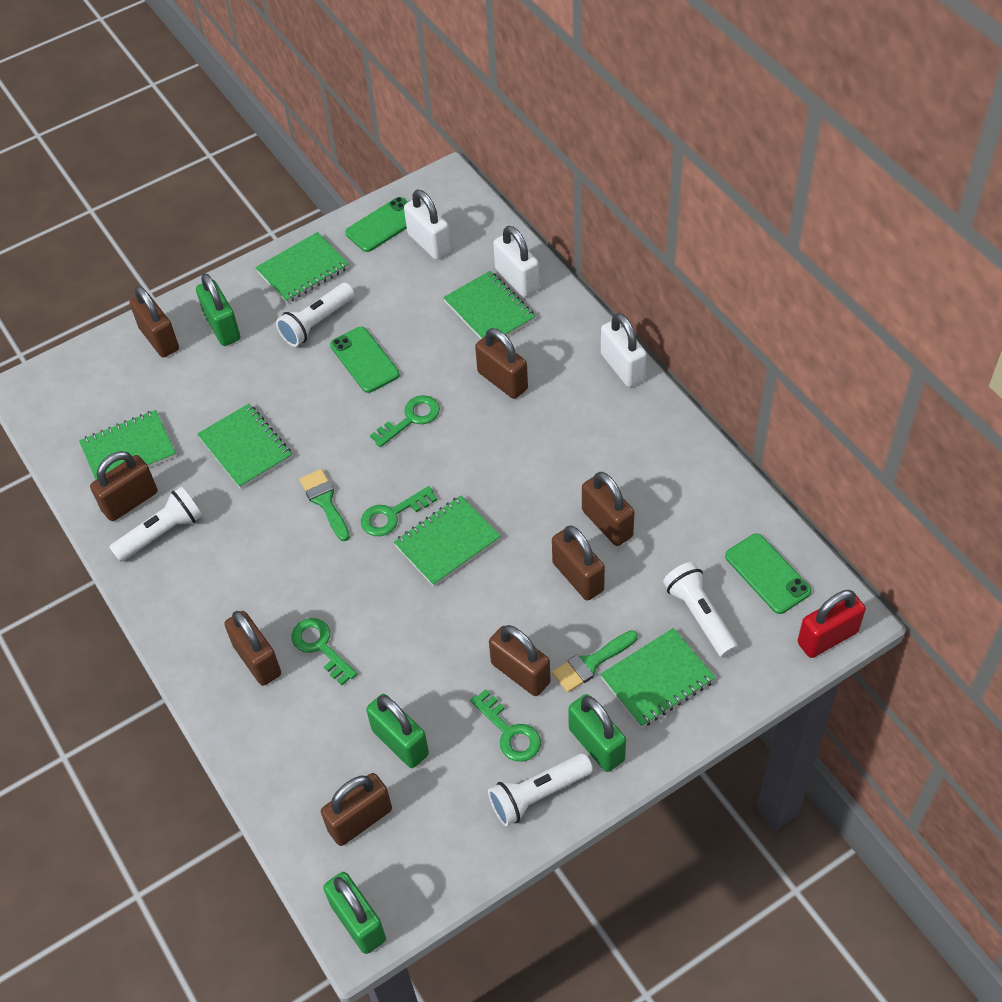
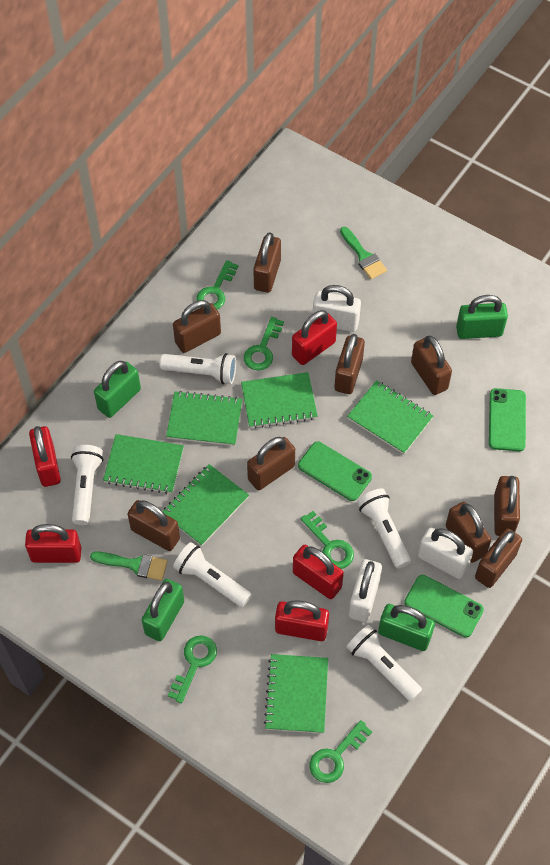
brown padlock: [90,451,158,521] [129,286,179,357] [224,611,281,686] [321,773,392,846] [475,328,528,399] [489,625,551,696] [552,525,605,600] [582,472,635,546] = 8 -> [127,500,180,551] [173,300,221,353] [247,437,295,490] [253,232,281,293] [334,334,365,394] [411,336,452,395] [446,502,491,563] [475,528,522,588] [494,476,520,536] = 9
green key: [292,618,357,685] [361,486,437,536] [370,395,440,447] [470,689,541,762] = 4 -> [168,635,217,703] [196,260,238,309] [244,317,284,370] [301,511,354,569] [310,720,372,783] = 5
red padlock: [797,590,866,658] = 1 -> [25,524,81,563] [29,426,61,487] [275,600,329,641] [292,310,337,365] [293,545,344,599] = 5
white flashlight: [109,487,202,562] [276,283,354,347] [488,753,593,826] [663,562,738,658] = 4 -> [71,445,103,525] [160,353,236,384] [173,542,252,607] [347,625,422,701] [357,488,411,569] = 5

